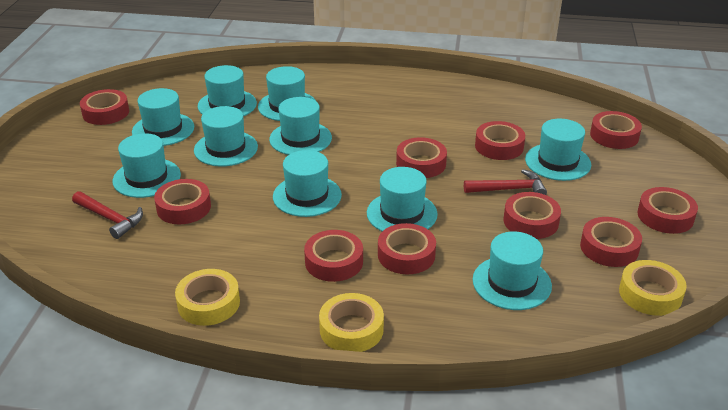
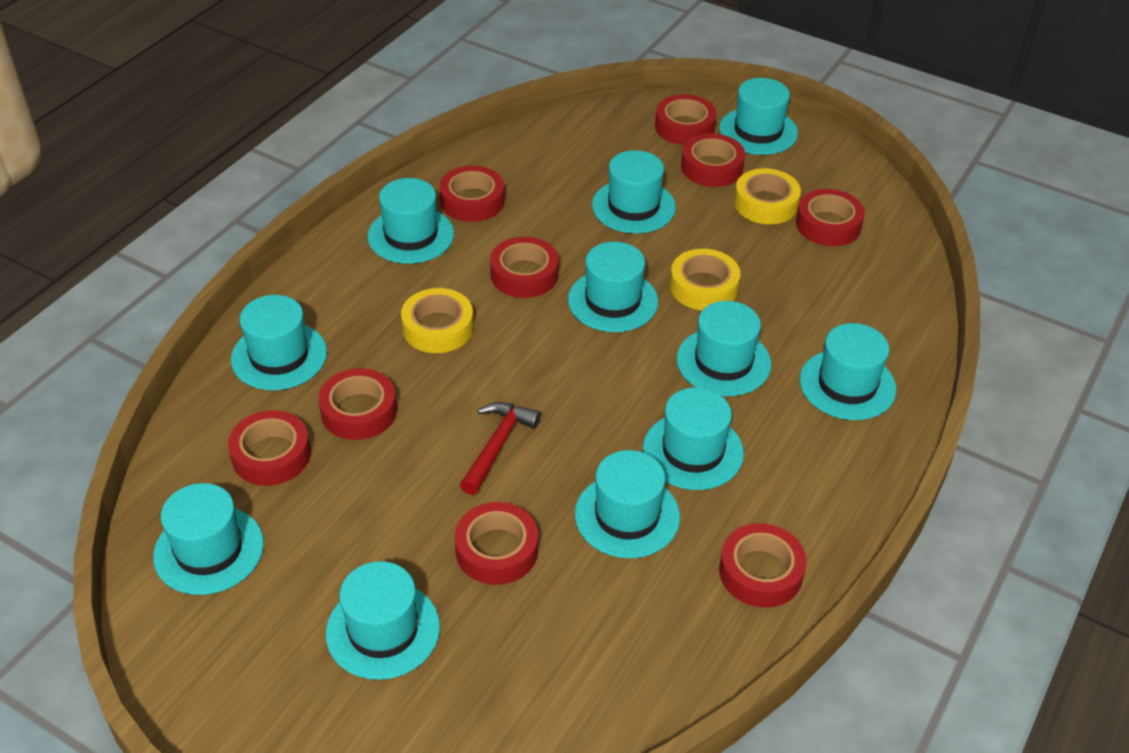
red hammer: [72,191,143,239] [464,169,547,195] = 2 -> [460,402,541,495] = 1
red tape: [80,89,129,125] [154,179,211,224] [304,230,363,282] [378,223,436,274] [396,137,447,178] [475,121,525,160] [503,192,561,239] [580,217,642,267] [590,111,642,149] [638,187,698,234] = 10 -> [228,410,311,486] [318,368,397,440] [439,166,505,222] [455,502,538,585] [490,237,559,298] [655,94,717,145] [681,133,745,187] [719,523,807,608] [796,189,865,246] = 9
turquoise hat: [112,133,181,198] [132,88,194,146] [194,106,258,167] [198,65,257,116] [258,66,316,121] [269,97,332,155] [273,150,342,217] [367,167,438,231] [473,231,552,310] [525,119,591,181] = 10 -> [153,483,264,595] [231,295,327,390] [326,561,440,680] [367,178,454,264] [568,242,658,332] [575,450,680,558] [592,150,676,234] [643,387,744,490] [676,301,771,396] [719,78,798,155] [800,323,896,420] = 11

